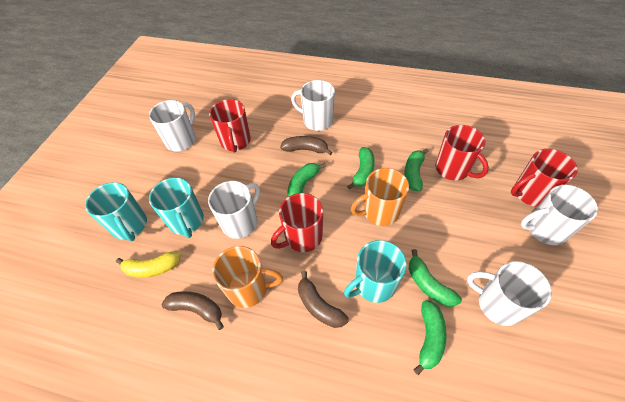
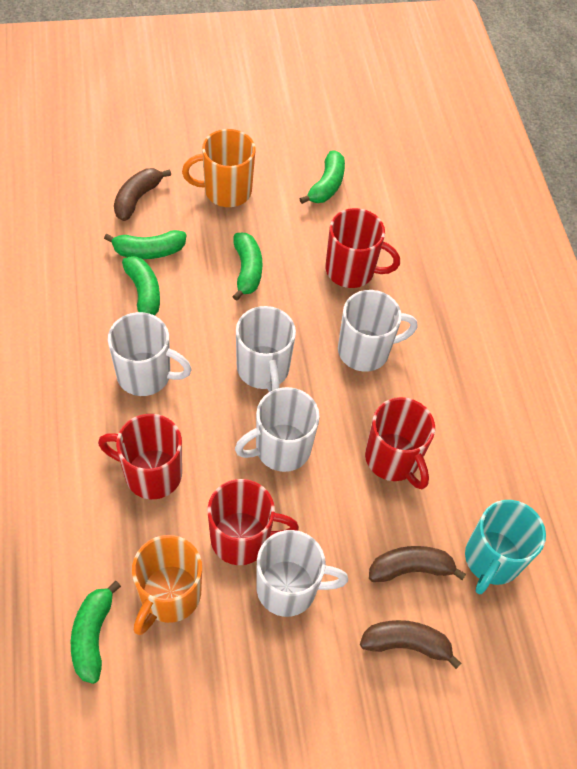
turquoise mug: [85,182,147,241] [149,177,204,238] [344,240,407,303] = 3 -> [465,500,546,594] = 1
yellow banana: [116,251,181,278] = 1 -> none = 0

